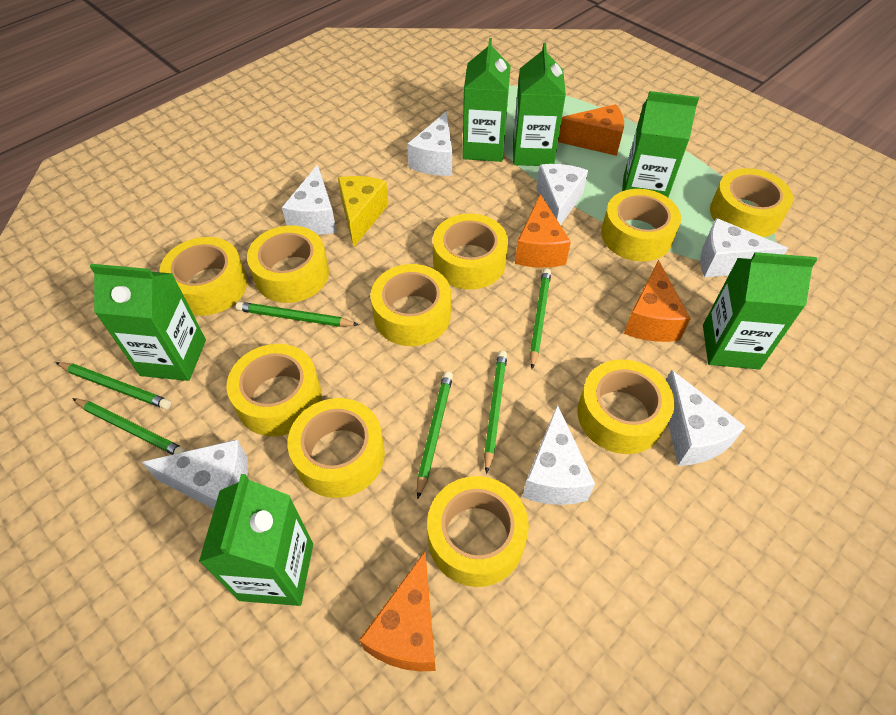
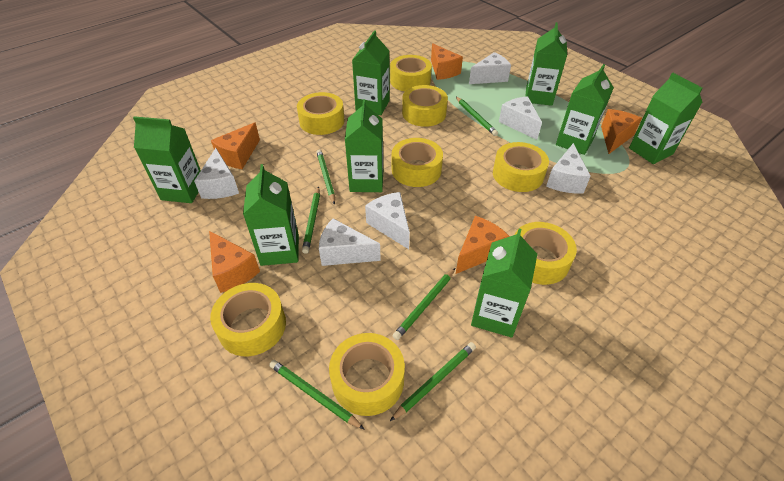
green carton: [90,264,206,381] [199,474,313,606] [462,38,511,162] [513,43,566,166] [622,91,699,197] [703,252,817,369] = 6 -> [133,116,201,203] [243,164,299,266] [345,99,383,192] [352,30,390,115] [471,229,537,338] [526,22,567,106] [556,64,614,155] [629,73,703,164] = 8
orange cheese: [359,552,436,671] [515,194,571,268] [558,104,624,156] [624,260,691,342] = 4 -> [209,231,260,293] [211,122,260,169] [431,43,463,80] [456,216,510,274] [601,109,642,154] = 5
white cheese: [142,439,248,509] [282,165,337,235] [407,112,452,176] [522,404,595,505] [536,164,588,225] [666,370,746,466] [700,218,788,277] = 7 -> [194,148,239,199] [319,218,381,266] [365,192,410,249] [469,52,511,84] [499,96,542,140] [546,143,591,194] = 6
yellow cheese: [338,176,389,247] = 1 -> none = 0
yellow tape: [159,237,247,316] [226,344,322,436] [247,226,329,303] [287,398,385,498] [371,264,451,346] [427,476,529,587] [433,214,508,289] [577,359,675,454] [601,189,681,261] [710,168,793,237] = 10 -> [210,283,286,356] [297,92,344,135] [329,333,405,416] [390,55,432,91] [392,138,443,187] [402,85,448,127] [493,142,549,192] [515,222,577,285] = 8

